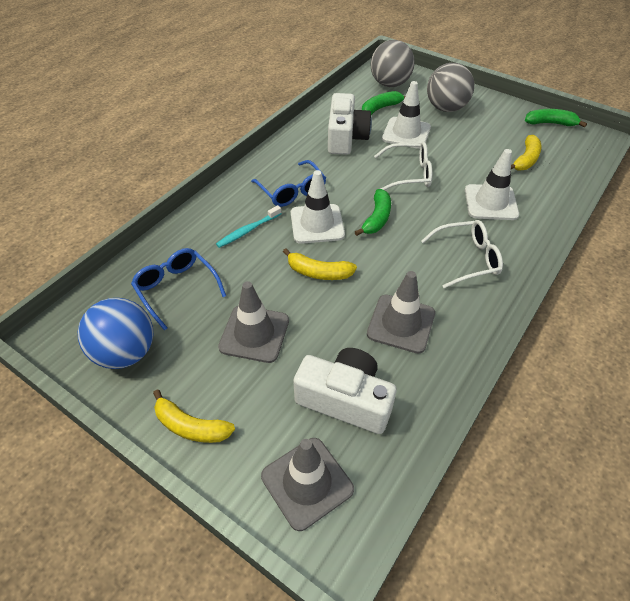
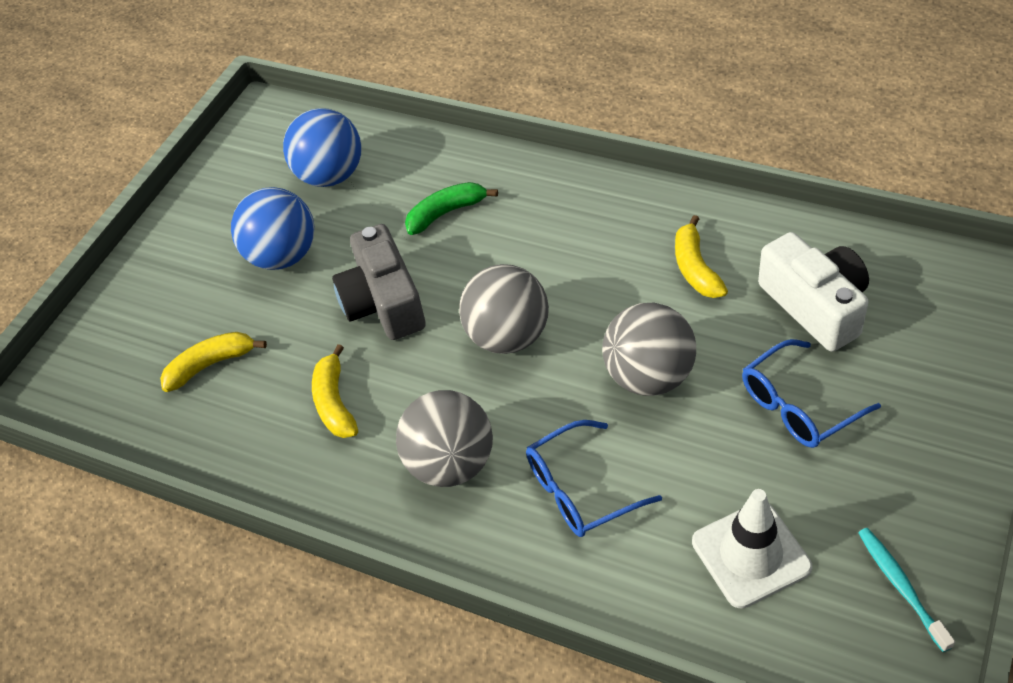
blue ball: [78,298,153,369] = 1 -> [231,187,315,270] [283,108,362,187] = 2
green banana: [355,189,391,236] [362,91,405,115] [525,109,587,127] = 3 -> [405,182,498,235] = 1
grey ball: [370,40,415,87] [427,63,474,112] = 2 -> [396,390,493,487] [459,264,549,354] [602,302,696,396] = 3
grey camera: none = 0 -> [332,224,426,340] = 1
grey traffic cone: [218,281,289,363] [261,438,354,531] [367,271,435,354] = 3 -> none = 0
white camera: [293,348,397,434] [328,93,372,155] = 2 -> [758,232,869,352] = 1
white glasses: [374,142,432,190] [421,220,503,288] = 2 -> none = 0
white traffic cone: [291,170,345,244] [382,81,431,149] [465,149,519,220] = 3 -> [692,489,812,608] = 1

